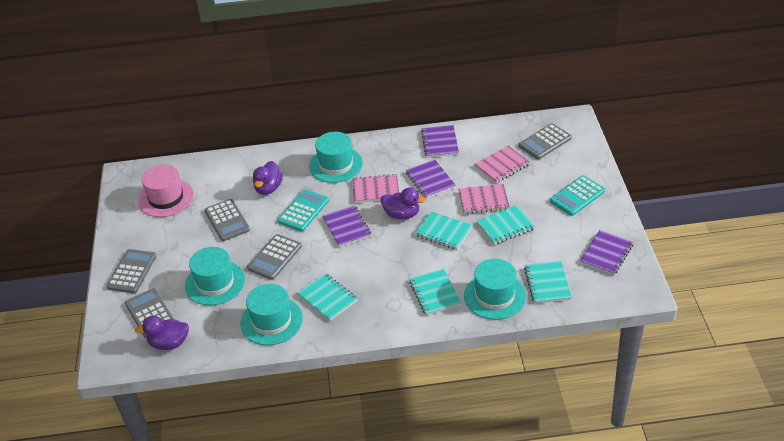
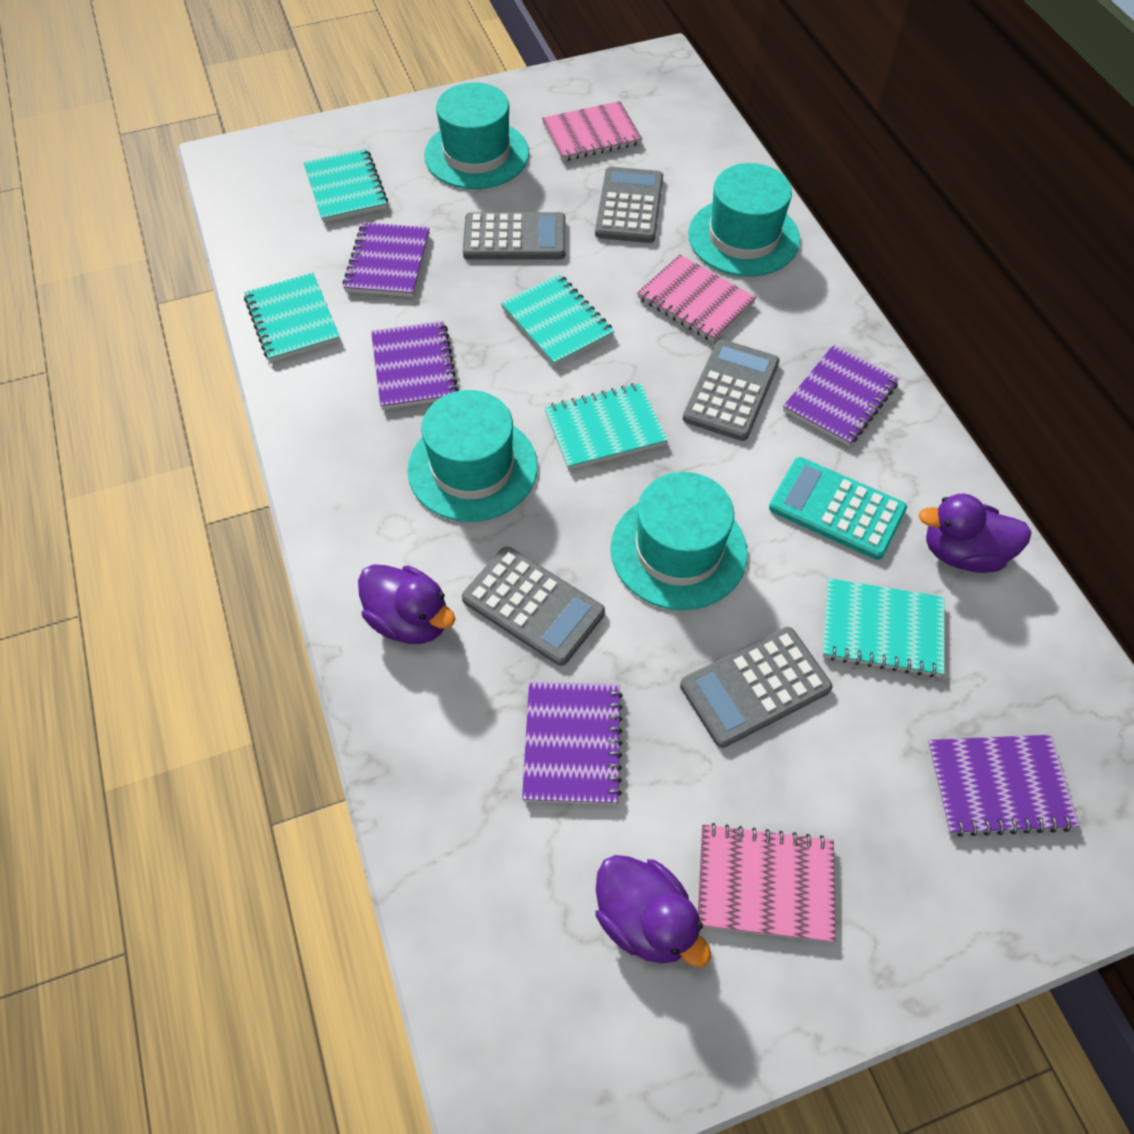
pink hat: [138,164,194,217] = 1 -> none = 0
purple notebook: [322,205,371,247] [406,160,456,198] [421,125,459,158] [580,230,633,275] = 4 -> [343,222,429,297] [371,321,458,410] [522,681,623,805] [783,344,900,446] [927,735,1079,837] = 5
turquoise calculator: [278,190,329,232] [550,175,605,216] = 2 -> [769,457,907,560] = 1

